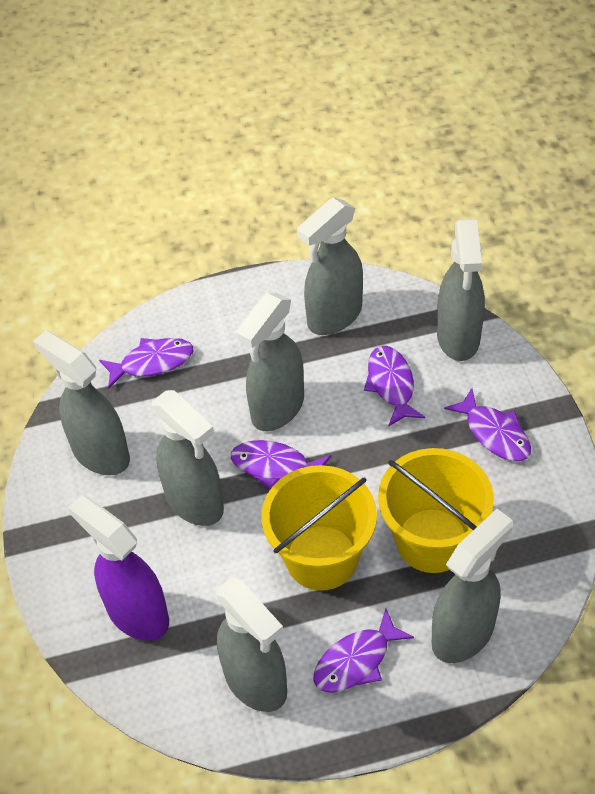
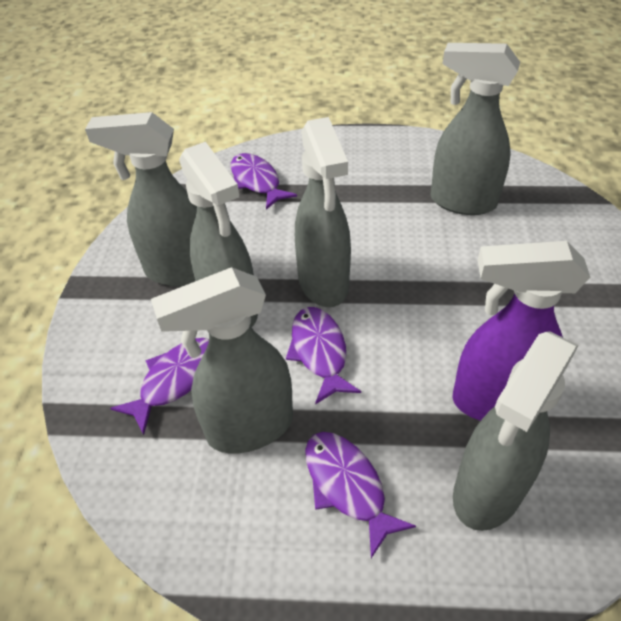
grey spray bottle: [33,330,130,475] [152,390,224,526] [216,577,287,712] [236,293,304,431] [297,198,363,335] [432,509,513,663] [437,219,485,361] = 7 -> [85,112,197,287] [151,267,293,454] [179,142,258,327] [295,117,351,307] [431,43,520,215] [453,331,579,531] = 6
purple fish: [99,338,193,389] [231,440,331,489] [313,608,414,693] [364,346,425,427] [444,388,531,461] = 5 -> [110,338,209,435] [231,153,297,210] [286,307,361,405] [305,432,416,558] = 4
yellow bucket: [261,465,377,591] [378,448,494,573] = 2 -> none = 0

